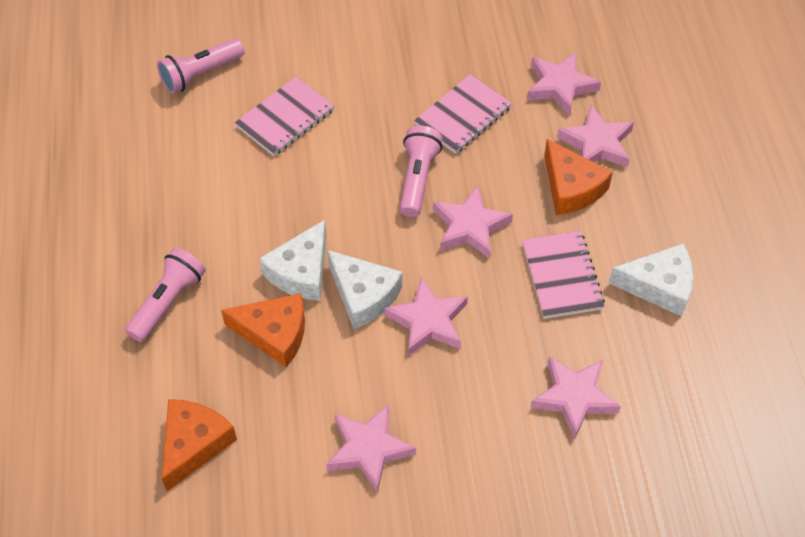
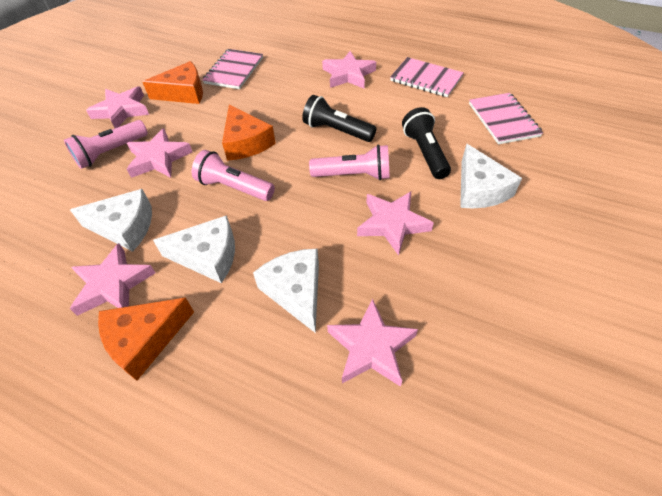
black flashlight: none = 0 -> [302,95,376,142] [402,107,451,179] = 2
white cheese: [259,220,327,301] [327,250,402,329] [609,243,693,316] = 3 -> [70,189,152,252] [153,215,235,283] [253,249,319,333] [460,144,522,208] = 4

